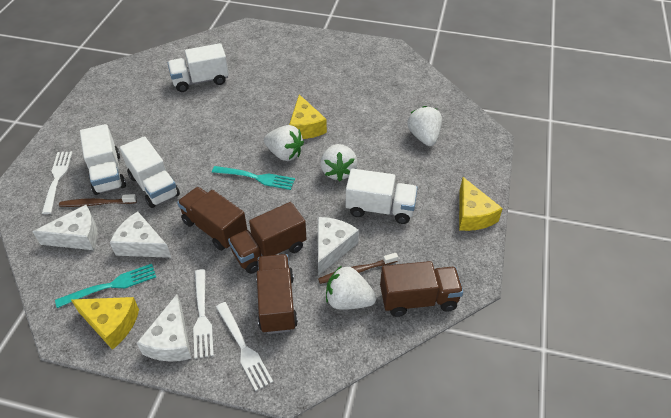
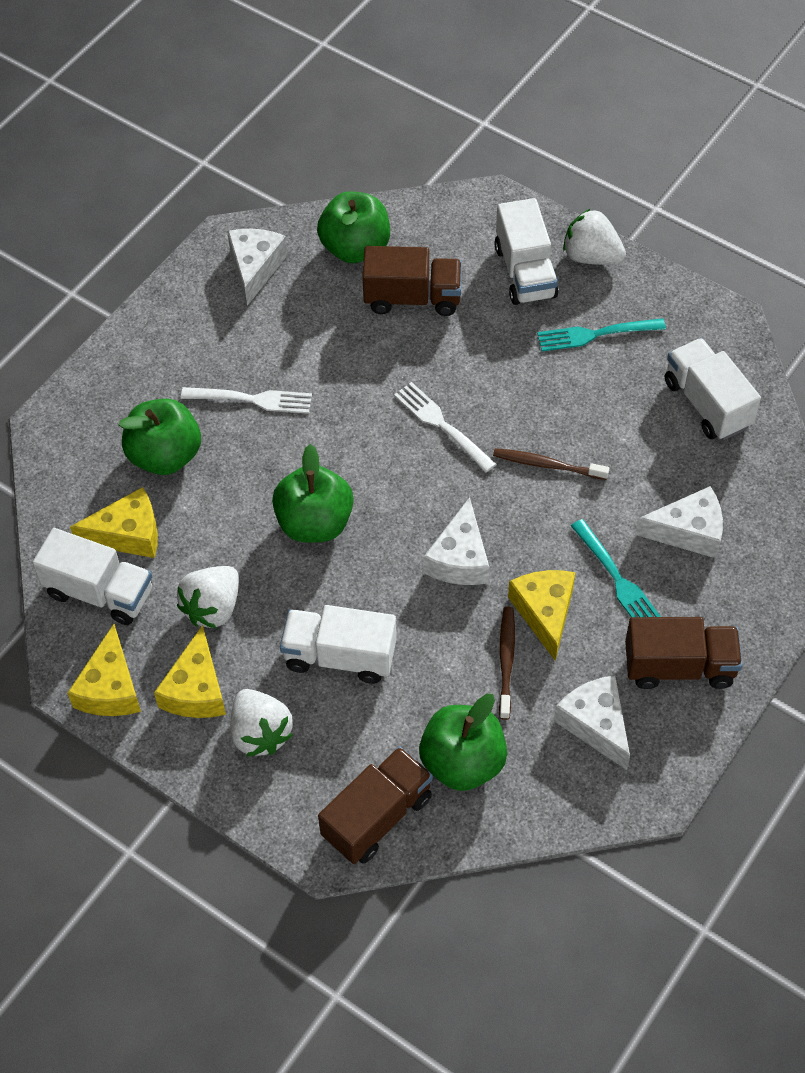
brown truck: [177,187,247,251] [228,202,307,274] [256,254,298,334] [380,261,463,317] = 4 -> [318,747,433,864] [362,246,462,316] [625,617,743,689] = 3
green apple: none = 0 -> [119,399,201,475] [272,444,354,542] [317,191,390,263] [419,694,507,791] = 4
white fork: [42,151,73,214] [193,269,214,359] [216,302,273,391] = 3 -> [181,387,312,414] [394,382,496,472] = 2
white strawberry: [264,125,304,161] [320,144,358,181] [326,266,377,310] [407,106,442,146] = 4 -> [177,566,239,628] [230,689,293,757] [563,209,626,265] = 3
yellow cheese: [71,297,139,350] [289,94,327,139] [459,177,503,231] = 3 -> [67,624,141,716] [70,487,158,558] [154,625,226,718] [508,570,575,661] = 4

